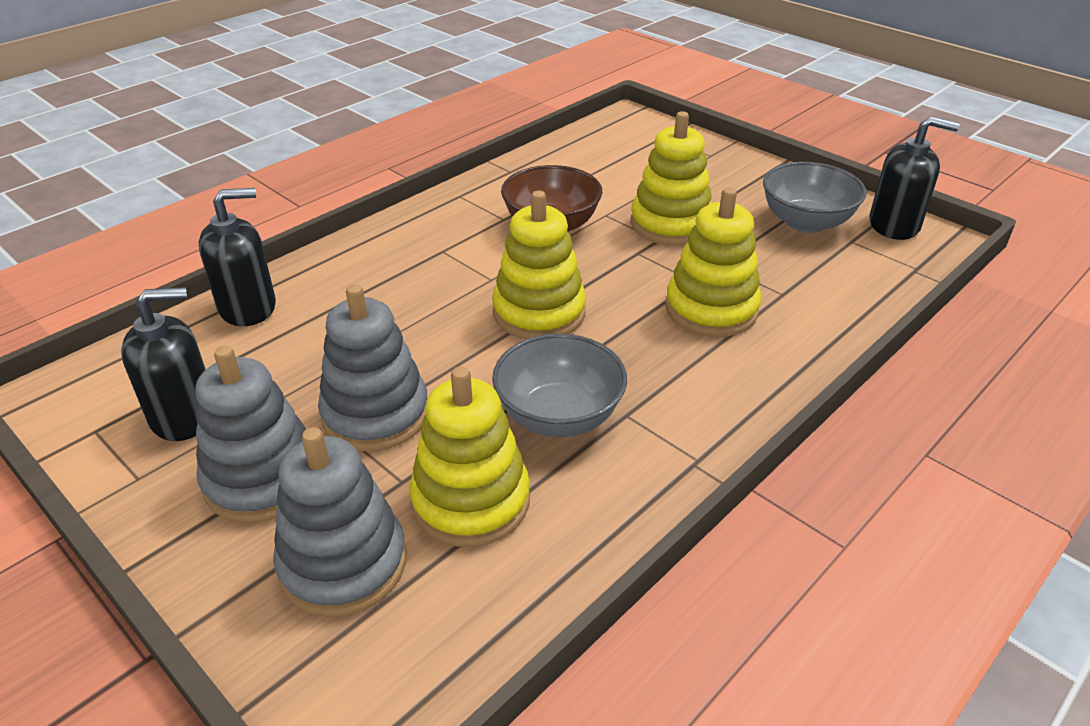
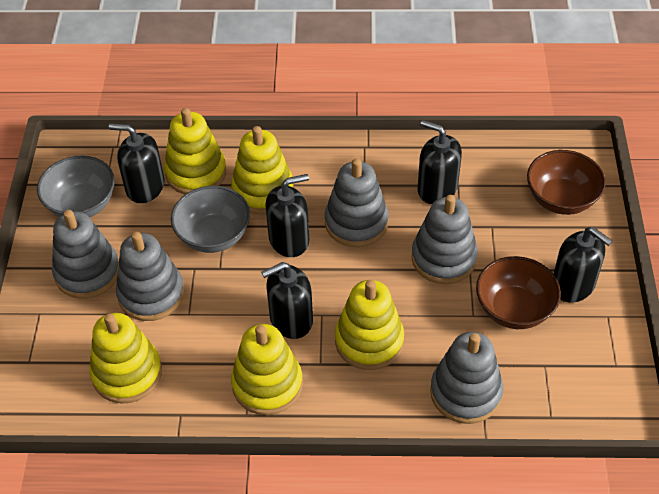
black soap dispenser: [121,287,206,441] [199,188,276,326] [870,116,960,240] = 3 -> [109,123,164,203] [261,262,313,339] [265,174,309,257] [417,120,462,204] [554,227,612,303] = 5
brown bowl: [501,165,602,232] = 1 -> [476,256,561,329] [527,150,606,215] = 2
grey stacking toy: [195,346,306,523] [273,427,407,617] [318,284,427,451] = 3 -> [52,210,119,299] [116,232,184,321] [325,158,389,247] [411,195,478,284] [430,332,503,424] = 5
yellow stacking toy: [409,366,530,547] [492,191,586,339] [631,111,711,246] [665,187,761,337] = 4 -> [89,313,162,404] [164,108,226,195] [231,126,294,214] [231,324,303,415] [335,280,404,370] = 5

